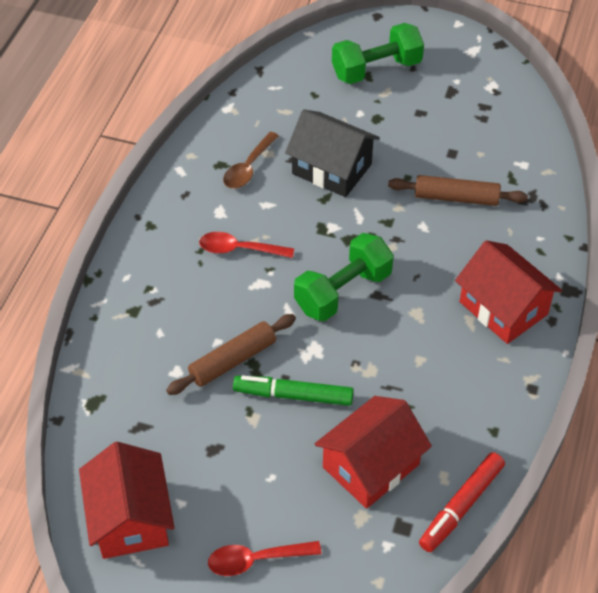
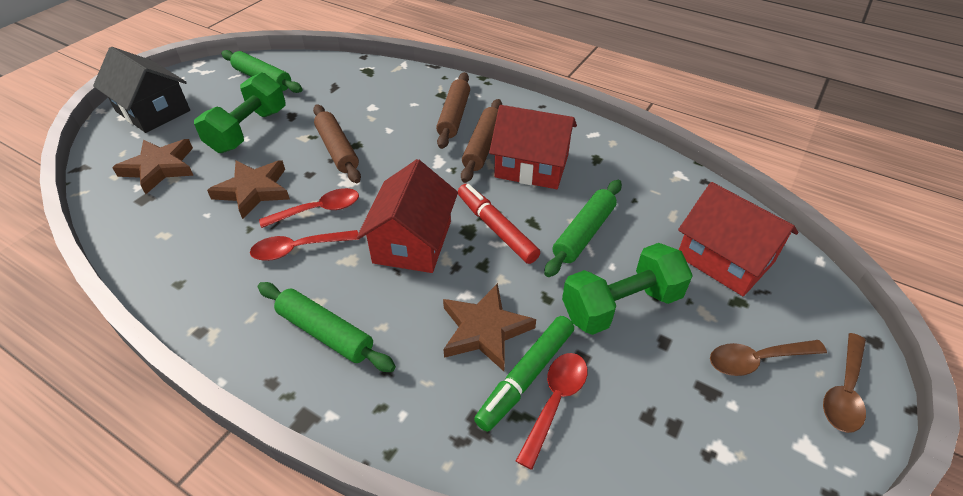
brown rolling pin: [166,314,296,395] [388,175,528,206] = 2 -> [313,104,361,183] [436,72,470,149] [461,99,502,183] = 3
brown spoon: [223,132,279,189] = 1 -> [710,340,827,376] [823,333,866,433] = 2
brown star: none = 0 -> [112,139,194,194] [207,160,290,219] [443,283,536,371] = 3
green rolling pin: none = 0 -> [221,50,303,93] [258,282,396,372] [544,180,622,277] = 3
red spoon: [199,232,294,258] [208,541,322,576] = 2 -> [250,230,359,261] [259,188,359,228] [516,353,588,470] = 3

